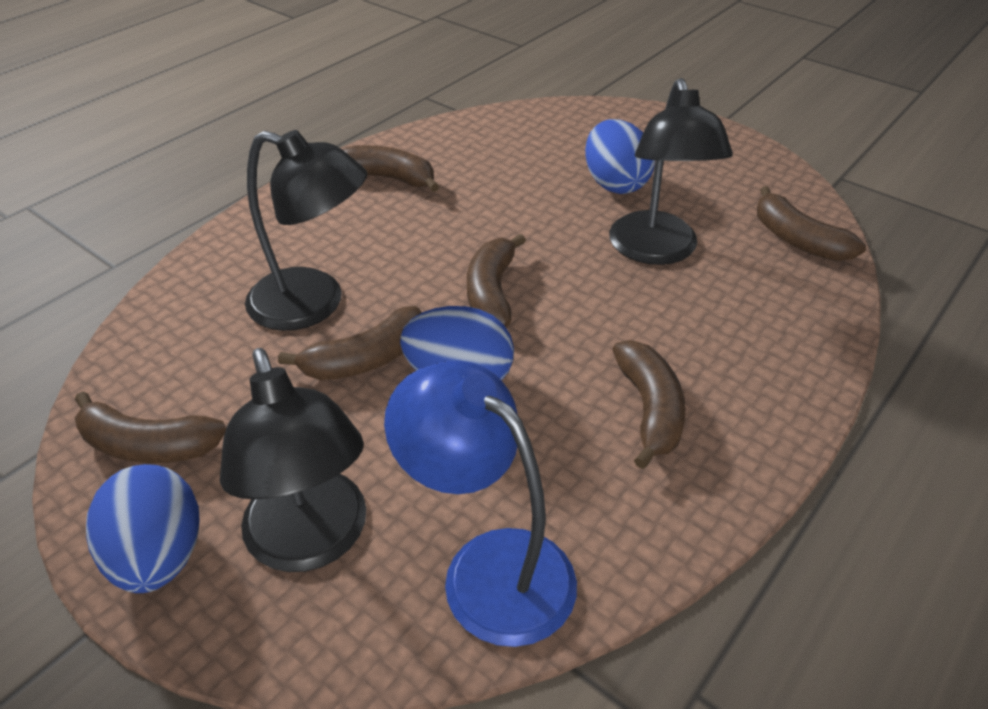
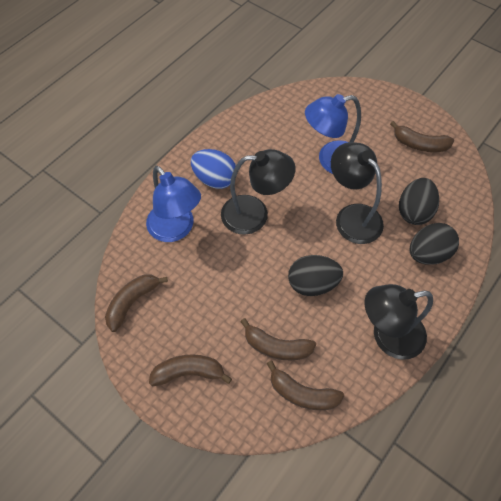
black egg: none = 0 -> [288,255,343,296] [399,178,439,225] [409,223,459,265] = 3
blue egg: [86,464,200,593] [400,306,514,380] [585,119,655,194] = 3 -> [191,149,236,189] = 1
blue lamp: [384,361,577,647] = 1 -> [146,166,201,242] [305,94,361,174] = 2
brown banana: [75,392,226,463] [278,306,422,380] [342,145,439,192] [467,234,526,327] [612,340,686,469] [757,186,866,261] = 6 -> [105,274,168,332] [149,354,232,386] [240,318,316,360] [267,361,344,410] [390,121,454,152] = 5

